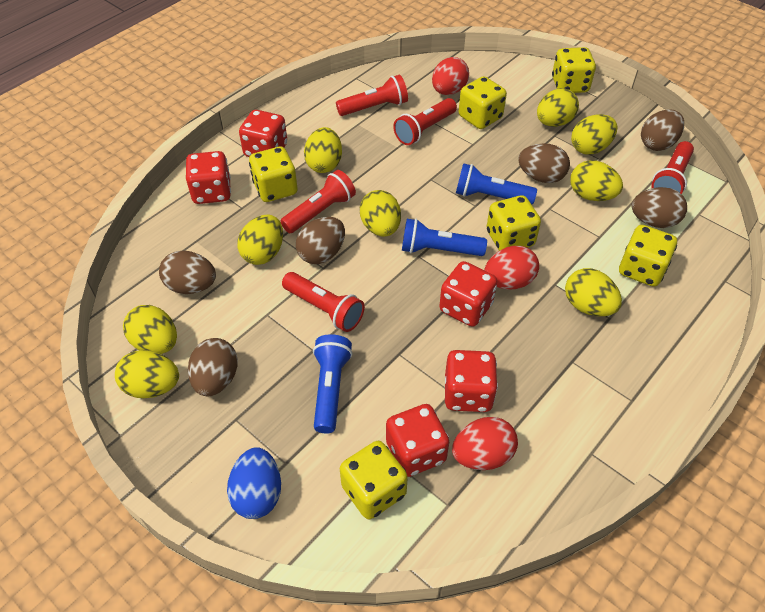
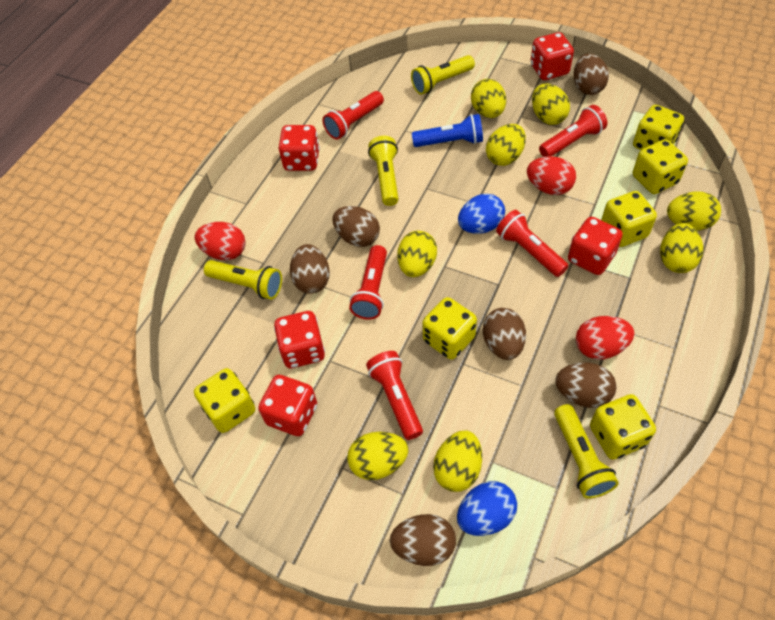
blue egg: [227,447,281,519] = 1 -> [457,481,517,536] [458,194,505,234] = 2
blue flashlight: [313,334,353,433] [402,219,487,256] [456,163,537,204] = 3 -> [412,114,483,147] = 1
yellow egg: [115,350,179,398] [123,305,177,354] [237,215,283,265] [304,127,342,173] [360,190,401,237] [537,88,579,127] [565,268,622,316] [570,160,623,201] [571,114,617,155] = 9 -> [347,432,408,480] [397,231,437,277] [433,430,482,492] [471,79,506,118] [486,124,526,166] [532,84,570,125] [660,223,703,273] [667,191,721,231] = 8
yellow flashlight: none = 0 -> [204,260,282,300] [368,136,398,206] [411,55,475,95] [554,404,619,499] = 4

